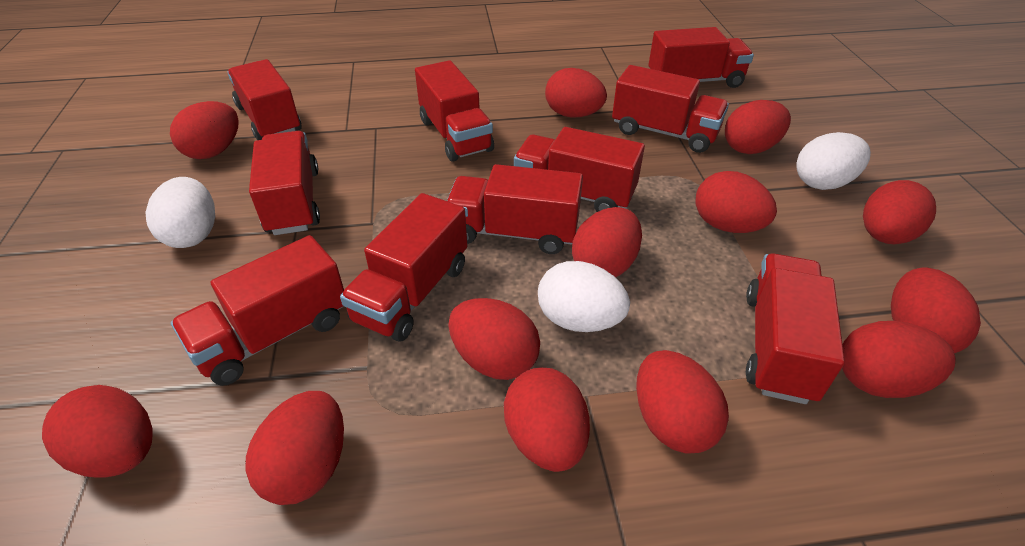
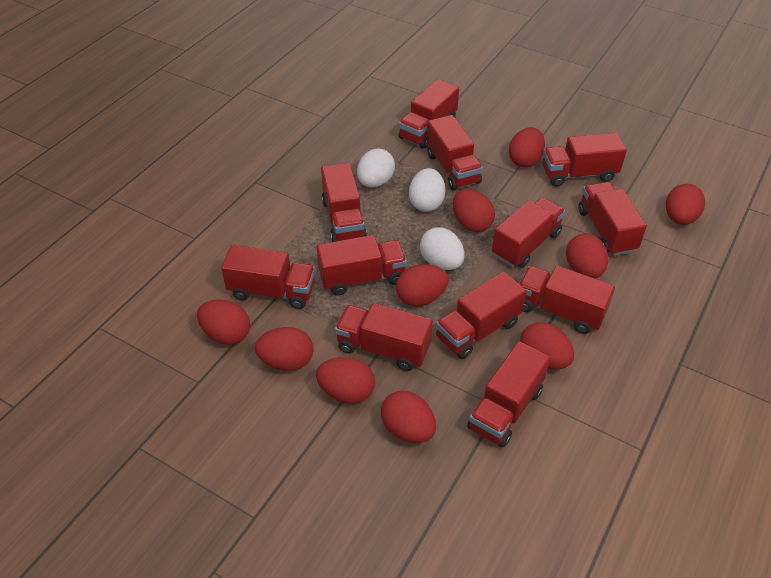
red egg: [42,385,152,478] [170,101,239,159] [246,391,344,505] [449,298,540,380] [504,368,590,472] [545,68,607,118] [572,207,642,277] [636,350,729,454] [696,171,777,233] [725,100,791,154] [842,321,956,398] [863,180,936,244] [891,267,981,353] = 13 -> [197,300,250,345] [255,327,314,371] [316,357,375,403] [381,391,436,443] [396,264,449,306] [453,189,495,232] [509,127,545,167] [520,322,574,369] [566,233,608,278] [666,184,705,225] = 10
red truck: [171,235,344,386] [227,59,302,140] [249,131,320,235] [340,193,468,342] [415,60,494,162] [447,164,583,254] [514,127,645,212] [612,65,729,153] [648,27,754,88] [746,253,845,404] = 10 -> [221,245,315,309] [317,235,407,296] [321,163,367,242] [335,303,433,371] [399,79,459,148] [427,115,483,190] [436,271,526,359] [467,341,550,447] [492,197,565,268] [519,265,615,334] [543,133,627,187] [578,182,647,256] = 12

